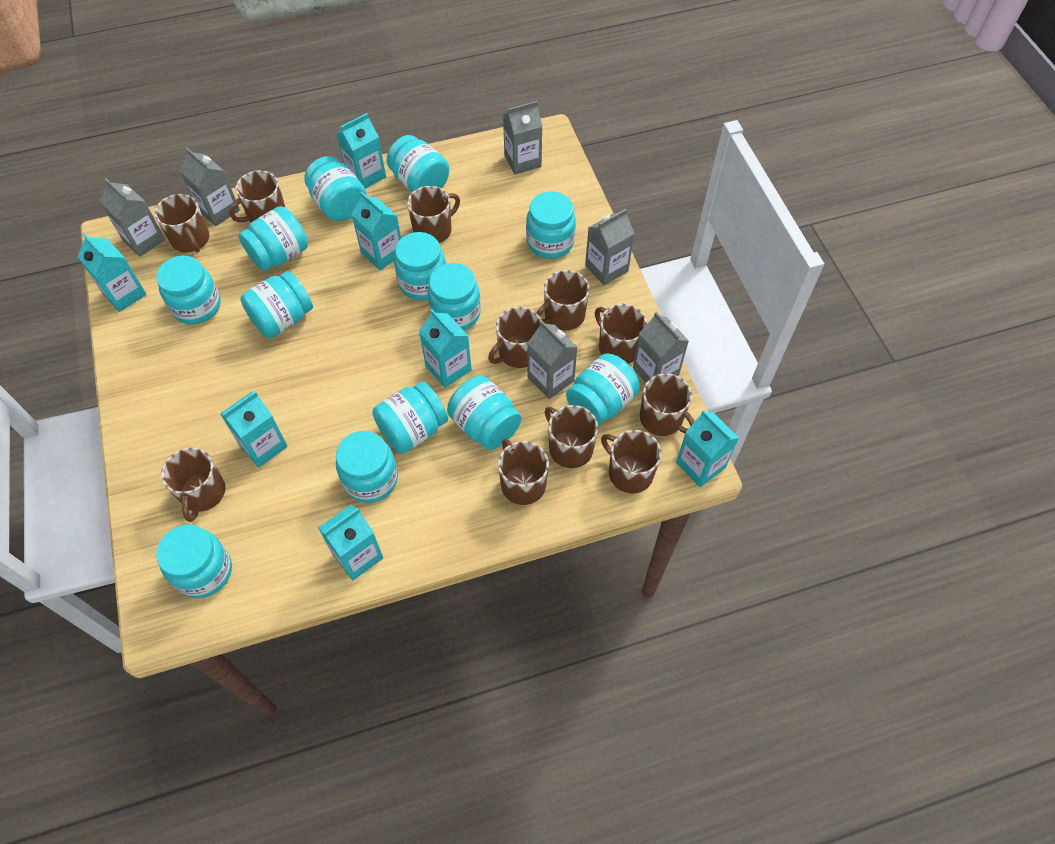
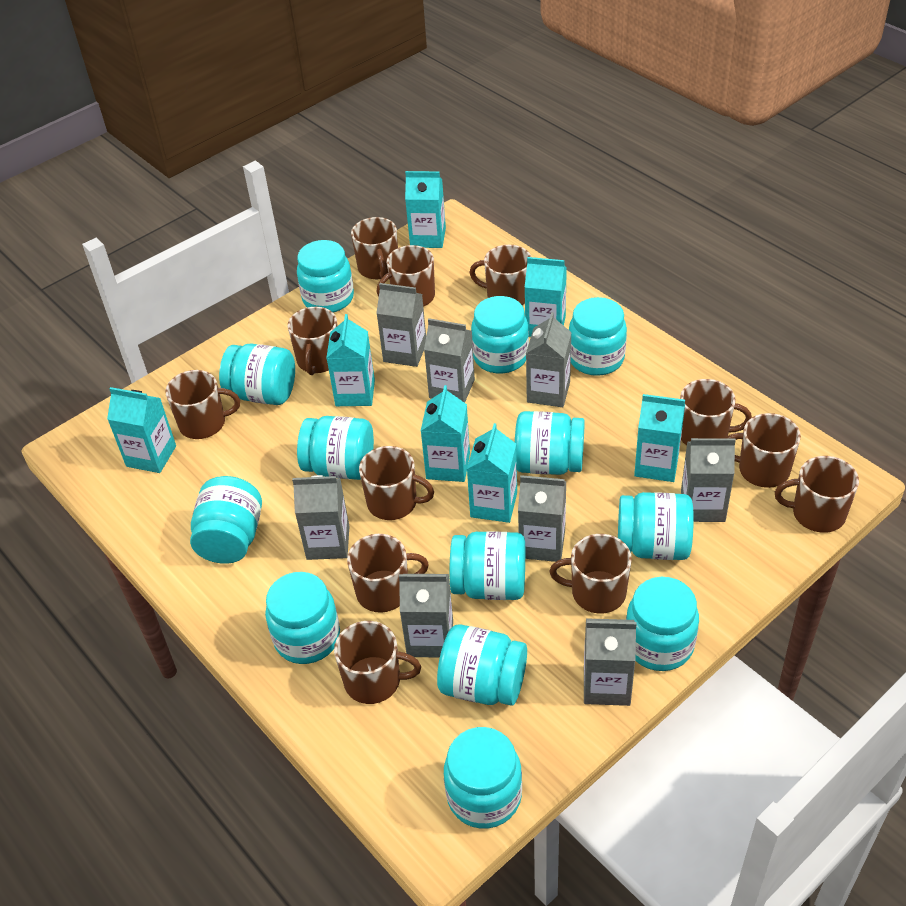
brown mug: [155,194,209,253] [161,448,225,522] [229,170,285,223] [407,186,460,243] [488,307,542,368] [498,439,549,505] [536,270,589,330] [545,405,598,468] [595,304,647,364] [601,430,661,493] [640,373,695,436] = 11 -> [165,370,240,439] [288,307,338,375] [334,621,421,704] [347,534,429,613] [351,217,398,279] [359,446,434,520] [377,245,435,307] [469,245,531,305] [550,534,632,614] [680,379,752,446] [726,413,801,488] [775,456,859,533] = 12
grey carton: [99,178,165,257] [180,148,240,226] [503,101,543,175] [527,321,577,399] [585,209,635,285] [633,312,689,382] = 6 -> [292,475,349,560] [376,283,426,367] [399,574,453,657] [424,318,475,403] [518,475,566,562] [526,312,572,407] [584,618,637,706] [681,438,736,522] = 8

